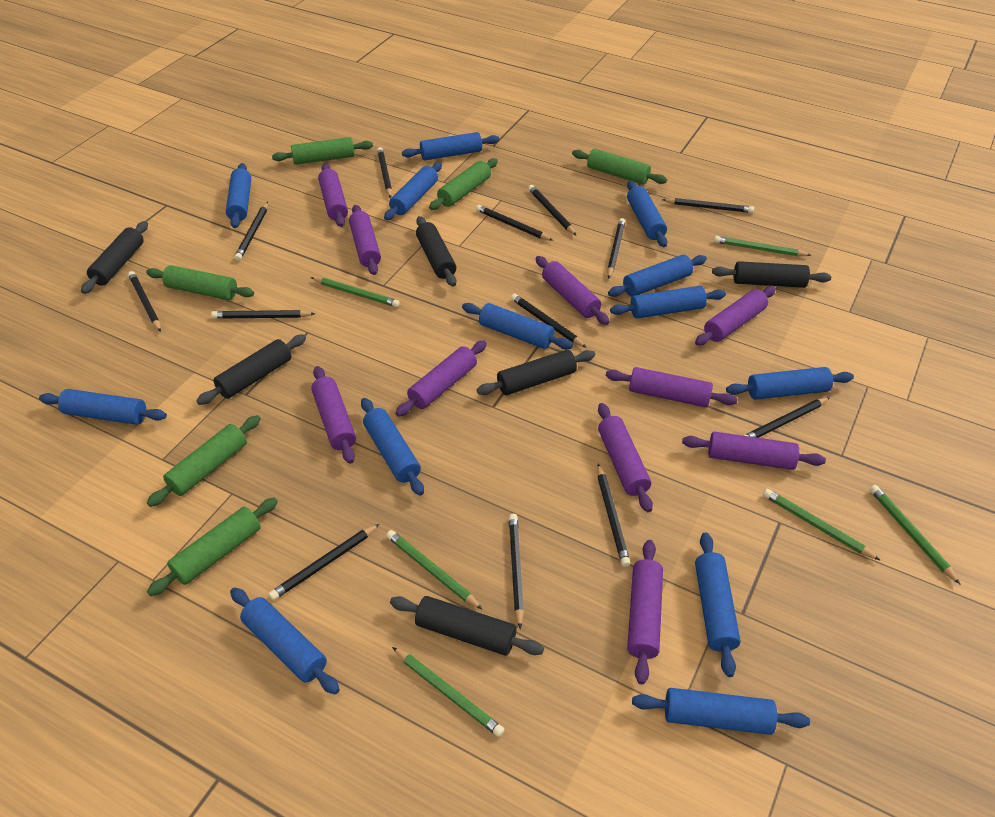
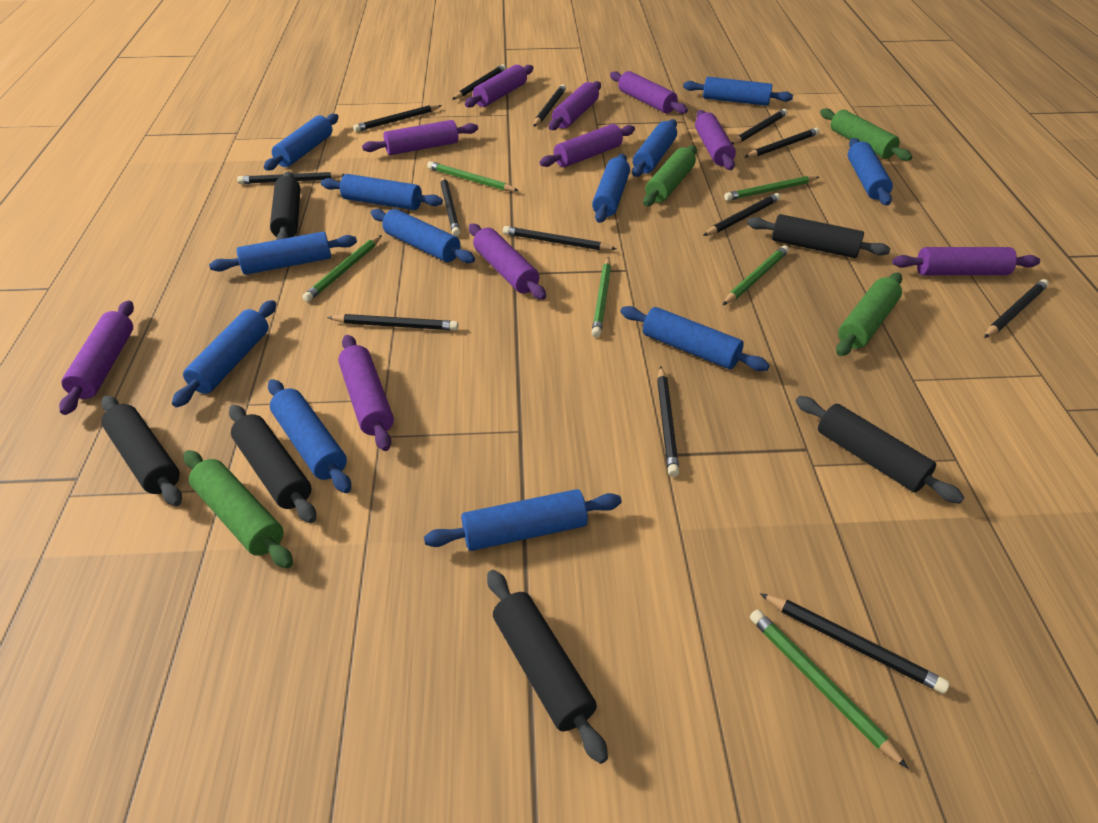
blue rolling pin: [39,389,167,425] [226,163,251,228] [230,587,340,694] [361,398,424,496] [384,162,442,220] [402,132,499,160] [462,303,573,350] [608,255,707,297] [610,286,726,319] [627,180,668,247] [632,688,810,735] [695,532,741,677] [726,367,854,400] = 13 -> [172,300,276,407] [209,232,357,275] [264,114,338,170] [268,379,351,493] [321,174,443,210] [371,209,475,263] [424,489,622,551] [592,154,630,223] [620,306,770,371] [632,119,677,177] [683,77,793,106] [848,138,893,206] = 12
green rolling pin: [146,265,254,300] [147,415,261,507] [147,498,278,596] [272,137,373,165] [429,158,498,210] [572,149,667,185] = 6 -> [184,450,293,568] [643,145,697,206] [820,109,912,161] [836,273,902,356] = 4

